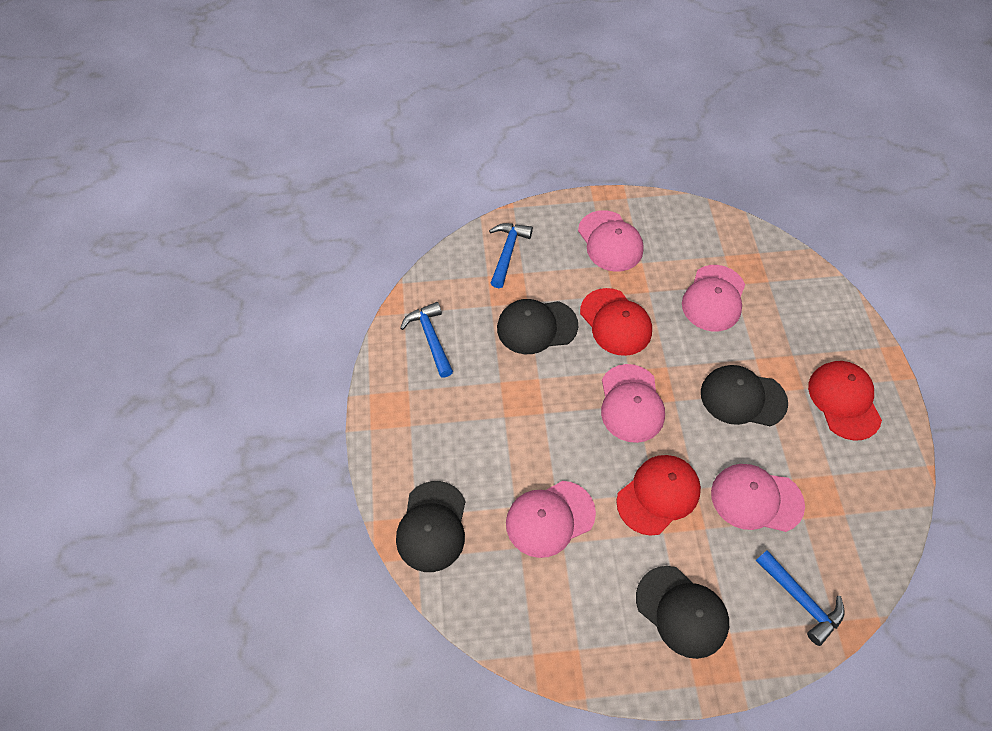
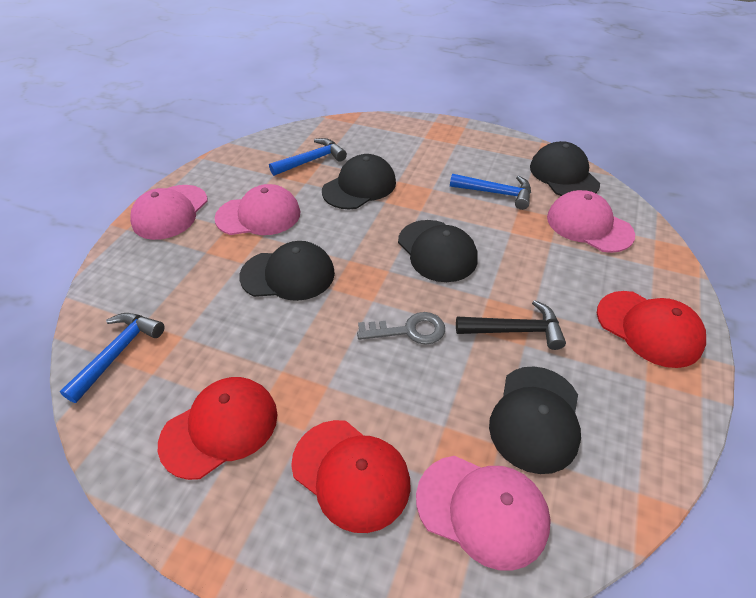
black cap: [396,481,466,572] [497,299,578,354] [636,566,729,659] [701,365,788,426] = 4 -> [239,241,335,301] [322,154,396,209] [398,220,478,282] [489,366,581,474] [530,141,600,196] = 5
black hammer: none = 0 -> [456,300,566,350] = 1
grey key: none = 0 -> [357,312,445,345] = 1
pink cap: [506,481,596,558] [578,210,644,272] [601,364,665,443] [682,265,745,331] [711,464,805,532] = 5 -> [130,185,208,240] [215,184,301,235] [416,456,551,571] [547,190,635,253] = 4

